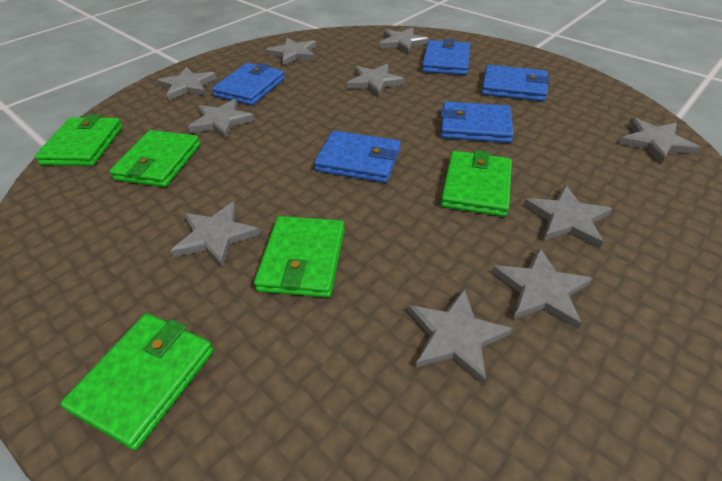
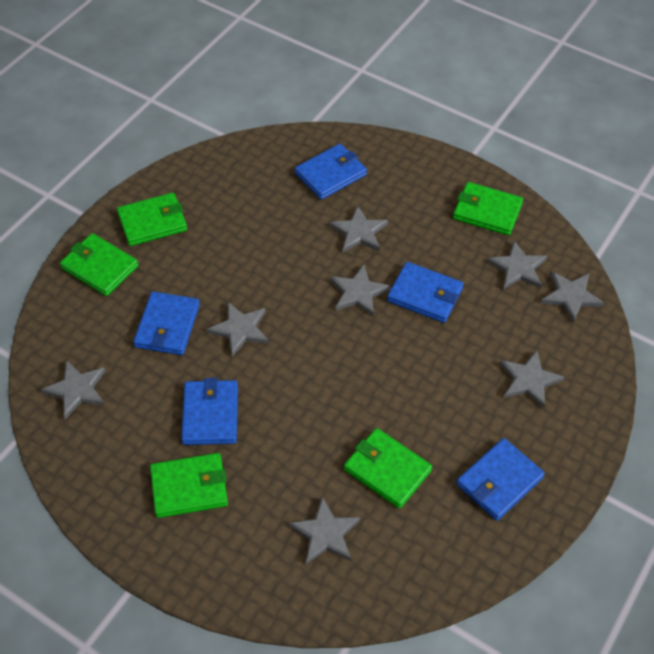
grey star: [157,67,217,100] [171,201,261,268] [188,99,255,139] [266,38,316,66] [347,64,405,97] [379,27,430,54] [408,288,513,385] [492,247,593,329] [524,185,612,248] [619,118,700,163] = 10 -> [41,360,106,419] [207,302,269,357] [289,497,360,564] [330,206,388,252] [330,265,391,316] [487,241,547,290] [500,351,565,408] [541,271,604,323] = 8

